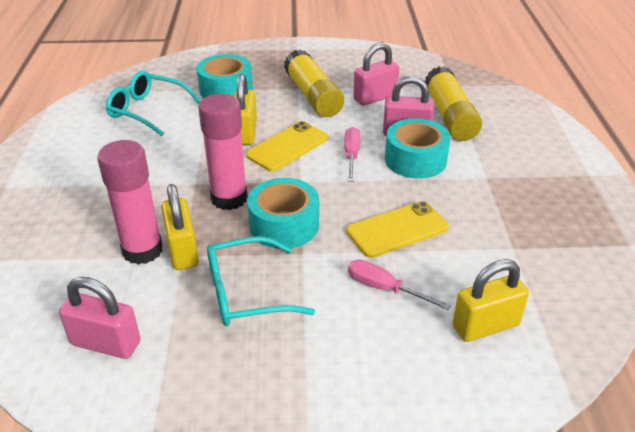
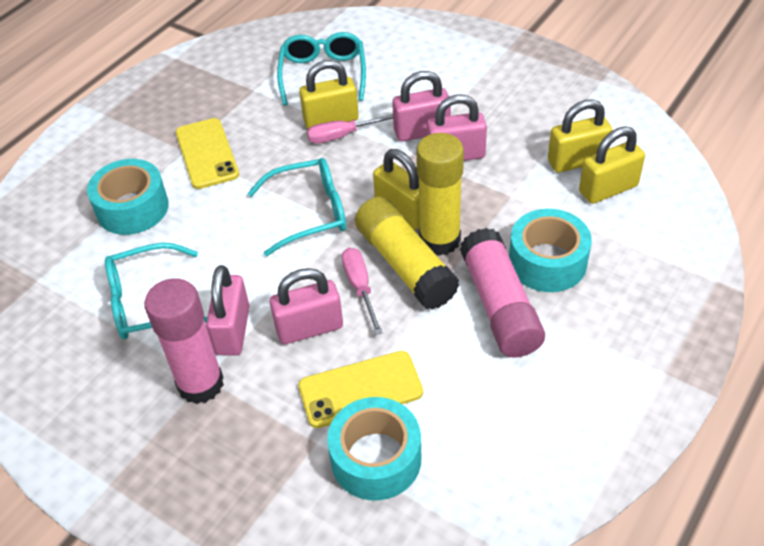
pink padlock: [59,277,140,359] [353,42,399,106] [383,76,434,136] = 3 -> [206,265,250,355] [270,268,343,344] [392,71,451,141] [427,94,487,161] = 4
turquoise glasses: [106,71,200,136] [207,236,315,326] = 2 -> [105,243,207,340] [248,158,346,256] [277,32,366,106] = 3
yellow padlock: [161,184,199,270] [234,74,257,145] [452,259,529,342] = 3 -> [299,60,359,129] [373,149,420,230] [548,99,613,173] [579,126,645,204] = 4

